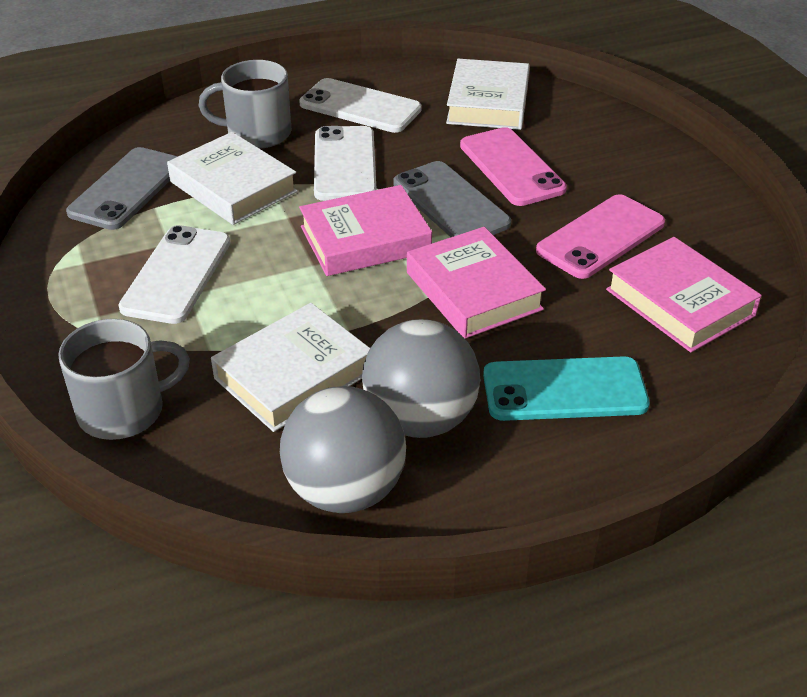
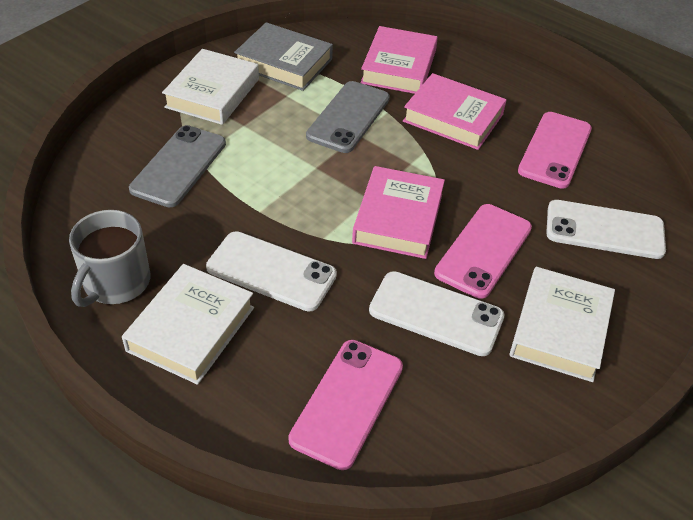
grey ball: [280,386,406,513] [362,319,480,438] = 2 -> none = 0
grey book: none = 0 -> [234,22,333,91] = 1
grey mug: [58,319,190,440] [198,60,292,149] = 2 -> [69,210,150,307] = 1
pink phone: [460,127,567,206] [536,194,665,279] = 2 -> [288,340,403,470] [434,204,532,299] [518,112,592,189] = 3
turquoise phone: [483,356,650,421] = 1 -> none = 0

